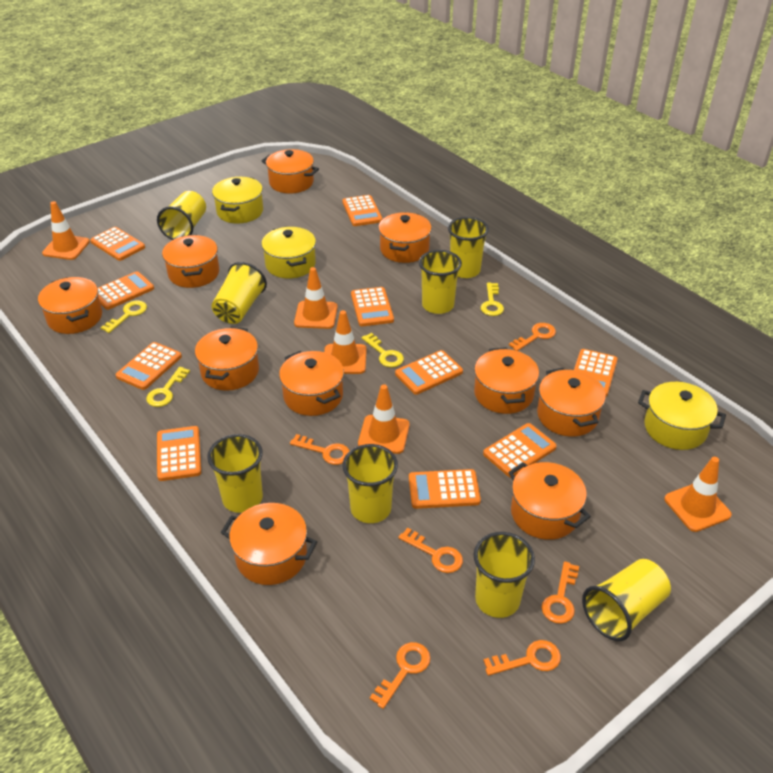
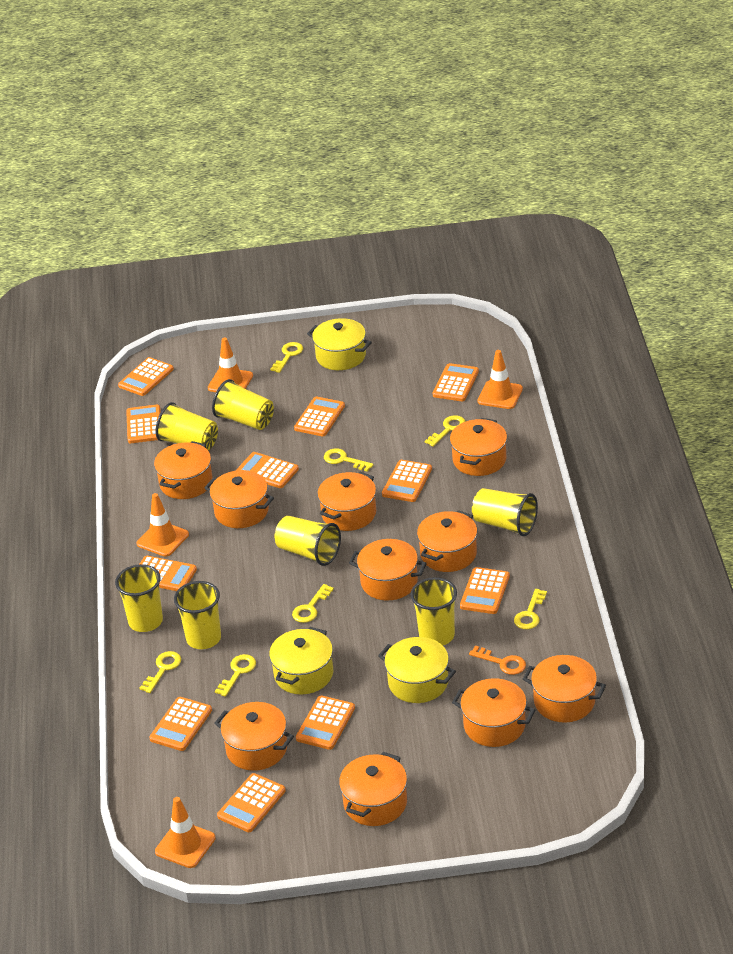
orange calculator: [90,227,145,261] [98,271,154,310] [116,342,182,390] [157,426,201,481] [342,195,382,226] [351,287,394,326] [395,350,463,395] [409,469,481,509] [483,423,557,477] [574,349,618,396] = 10 -> [118,357,174,396] [126,405,161,443] [140,556,197,591] [149,697,212,751] [217,773,286,832] [236,452,299,488] [294,397,345,436] [296,696,355,750] [382,460,432,502] [433,363,479,401] [460,567,510,614] = 11
orange key: [290,434,350,465] [370,642,431,709] [398,528,463,573] [483,640,561,676] [509,323,556,351] [542,561,579,624] = 6 -> [469,646,526,675] = 1
orange traffic cone: [42,201,90,260] [294,267,338,329] [324,310,367,374] [358,384,410,454] [664,457,732,532] = 5 -> [137,493,189,557] [155,797,216,868] [208,337,253,392] [477,350,523,409] = 4
yellow cup: [157,191,206,240] [207,434,263,513] [212,262,267,324] [342,444,398,523] [419,250,462,314] [448,217,489,278] [473,532,535,618] [582,559,671,641] = 8 -> [115,564,163,632] [155,402,218,450] [174,581,221,649] [212,379,274,430] [275,516,341,566] [411,577,457,645] [472,488,538,536] = 7
yellow key: [101,301,147,333] [146,367,190,407] [362,333,404,367] [481,283,504,316] = 4 -> [139,651,181,693] [215,654,256,697] [270,342,303,373] [292,584,334,623] [324,448,373,472] [425,415,466,447] [514,589,547,629] = 7

